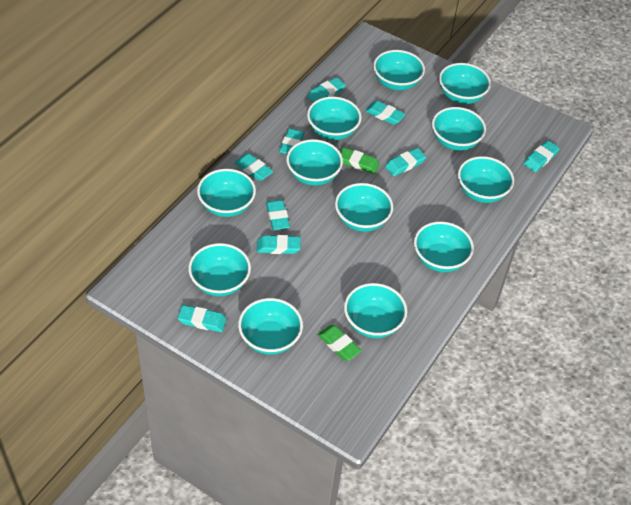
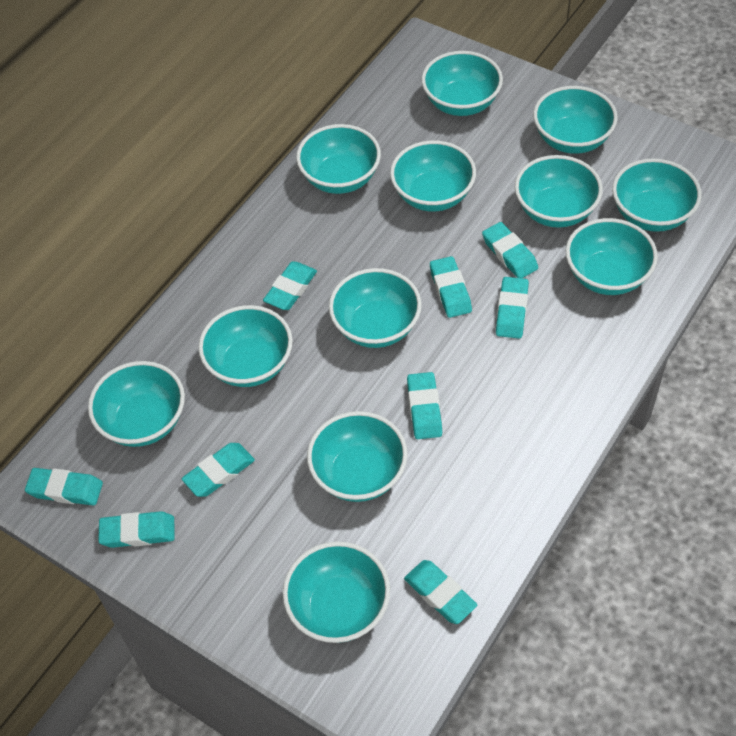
green eraser: [318,325,362,361] [340,147,380,174] = 2 -> none = 0

